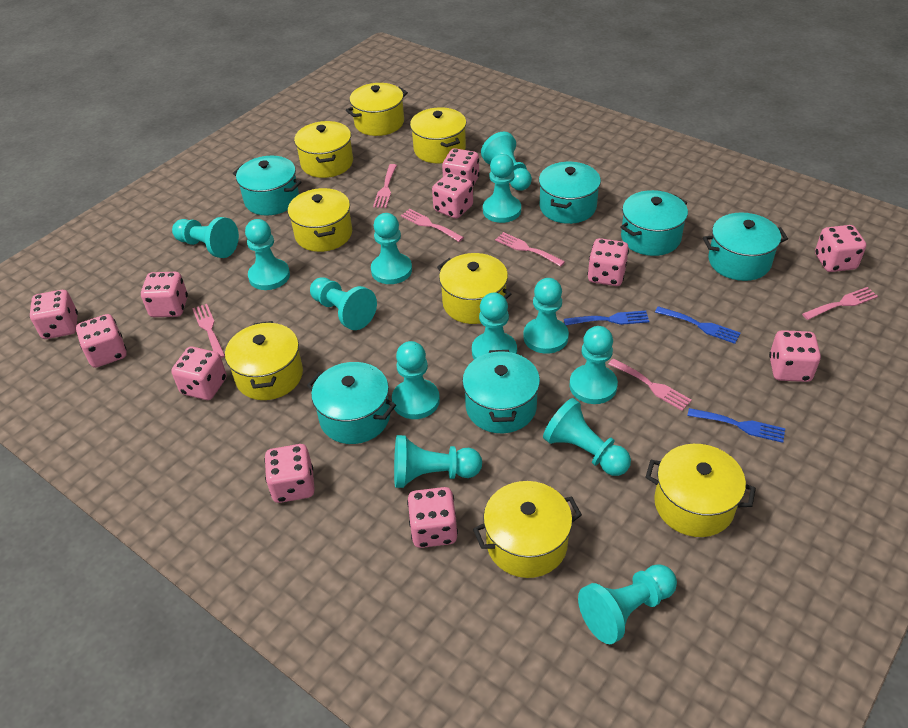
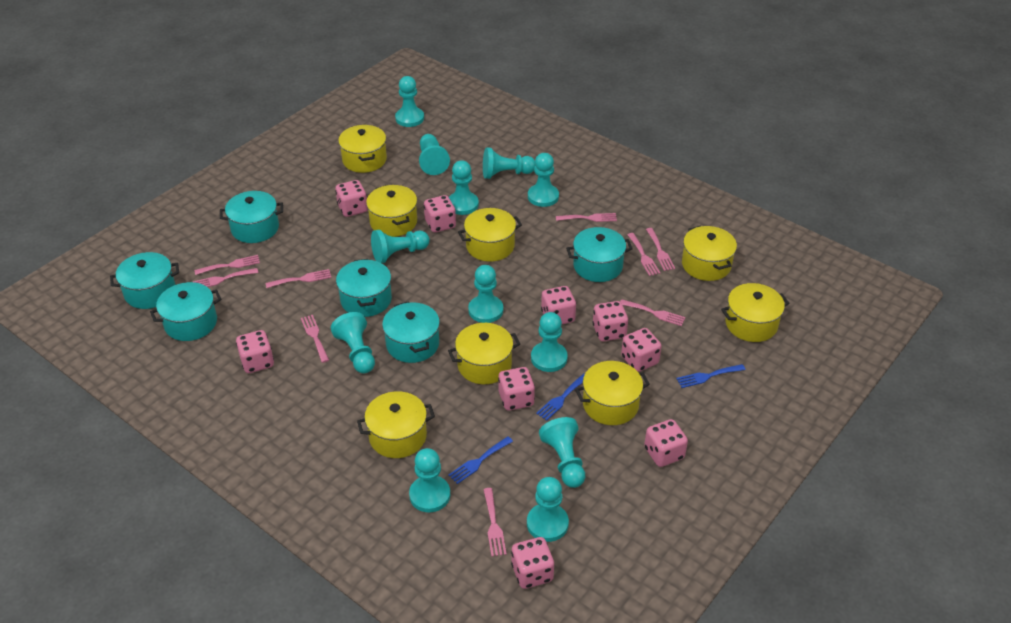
pink dice: [30,290,78,339] [76,314,127,368] [141,272,188,317] [171,347,227,400] [264,444,315,503] [407,487,458,548] [432,173,473,219] [442,148,480,186] [587,238,629,286] [769,330,821,382] [815,225,866,272] = 11 -> [236,330,274,373] [335,180,368,217] [424,195,456,233] [498,367,535,411] [511,537,554,589] [541,286,576,324] [593,301,628,341] [621,328,662,372] [644,419,688,467] = 9
pink fork: [192,304,225,358] [373,164,397,208] [401,209,464,242] [495,232,565,267] [608,358,692,411] [802,287,878,320] = 6 -> [193,268,258,287] [194,255,260,275] [266,269,332,288] [301,315,329,363] [483,488,507,557] [556,213,617,222] [620,299,686,326] [627,233,660,276] [646,228,675,271] = 9
turquoise pawn: [172,217,239,258] [245,219,290,290] [310,277,377,330] [371,213,412,284] [392,341,440,419] [394,435,482,488] [472,293,517,360] [481,132,532,191] [483,154,521,223] [523,278,569,354] [543,398,631,476] [569,326,618,404] [578,564,677,644] = 13 -> [331,312,375,373] [371,230,430,263] [395,76,424,127] [409,448,450,512] [419,134,450,175] [449,160,479,215] [468,265,503,323] [483,147,535,179] [527,477,569,542] [528,153,559,207] [531,312,568,372] [539,417,585,488] = 12

